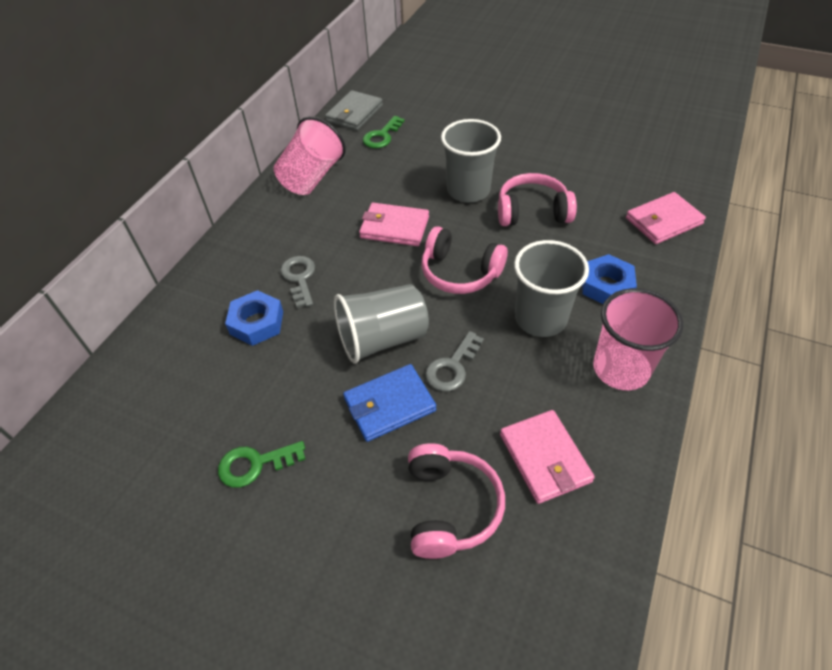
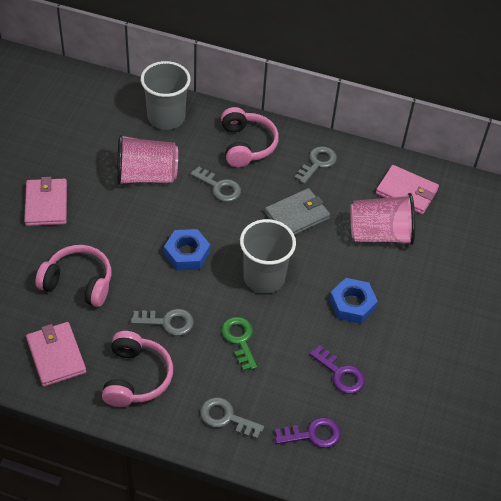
blue wallet: [343,364,436,442] = 1 -> none = 0
green key: [218,441,306,488] [363,116,405,148] = 2 -> [221,317,257,371] = 1
grey cup: [334,284,429,364] [441,119,501,202] [514,240,589,337] = 3 -> [141,61,191,130] [240,219,296,294] = 2
grey key: [280,256,315,308] [425,331,484,391] = 2 -> [131,309,194,336] [190,166,241,202] [200,397,264,439] [295,146,337,184] = 4
purple key: none = 0 -> [275,417,341,448] [309,345,365,394] = 2

